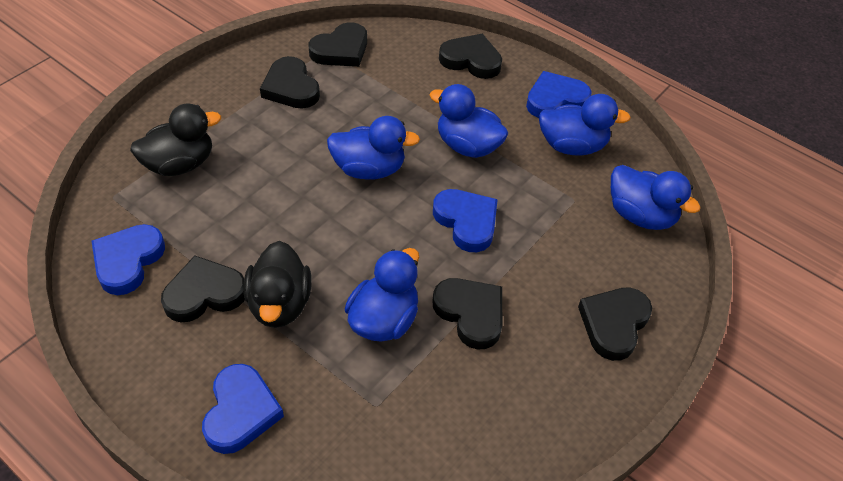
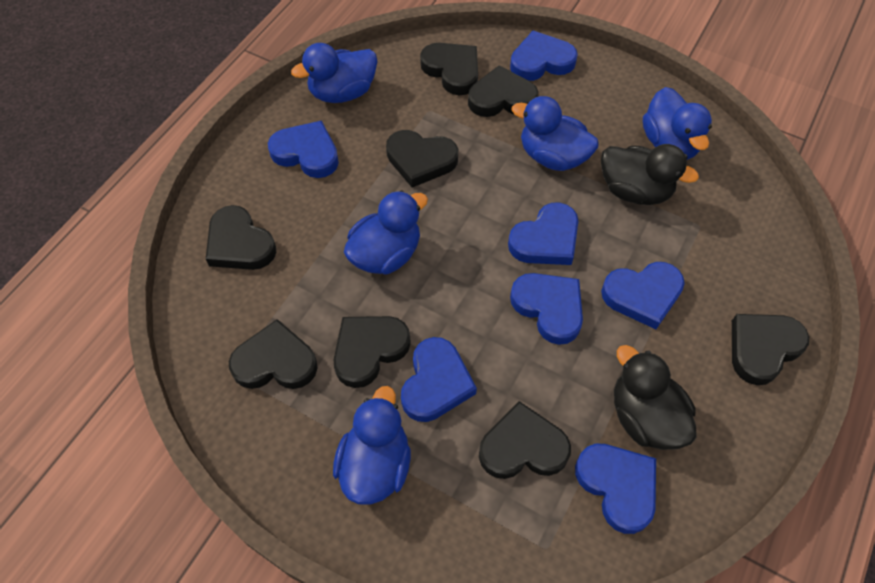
black heart: [161,255,245,322] [260,56,320,109] [308,22,367,67] [432,278,502,350] [439,34,502,79] [578,288,652,361] = 6 -> [206,205,276,270] [229,319,317,389] [334,316,411,388] [386,130,458,188] [420,43,478,95] [468,65,538,117] [479,401,571,479] [732,314,809,385] = 8
blue heart: [92,224,165,295] [202,364,284,454] [433,189,498,252] [526,71,592,118] = 4 -> [268,120,339,178] [401,337,477,422] [508,202,578,265] [510,31,578,81] [510,273,583,345] [575,444,656,534] [601,262,685,329] = 7

